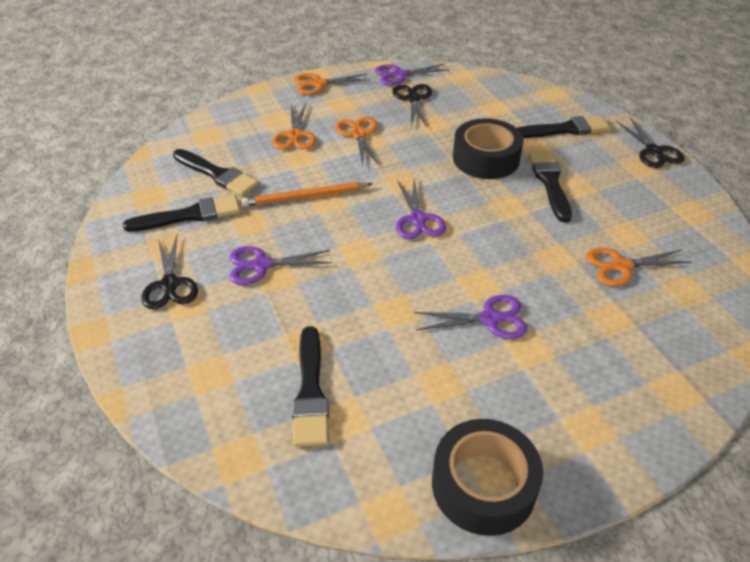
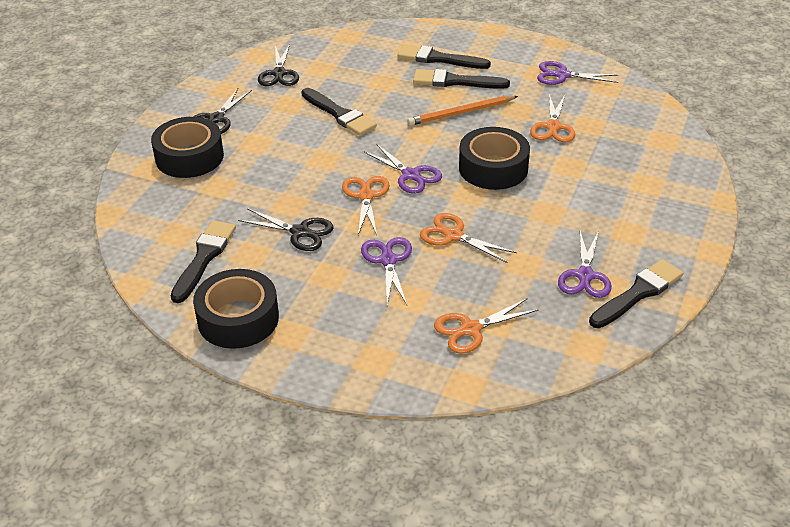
black tape: [432,419,543,536] [453,118,524,179] = 2 -> [151,117,224,178] [193,269,279,349] [459,127,530,190] = 3

